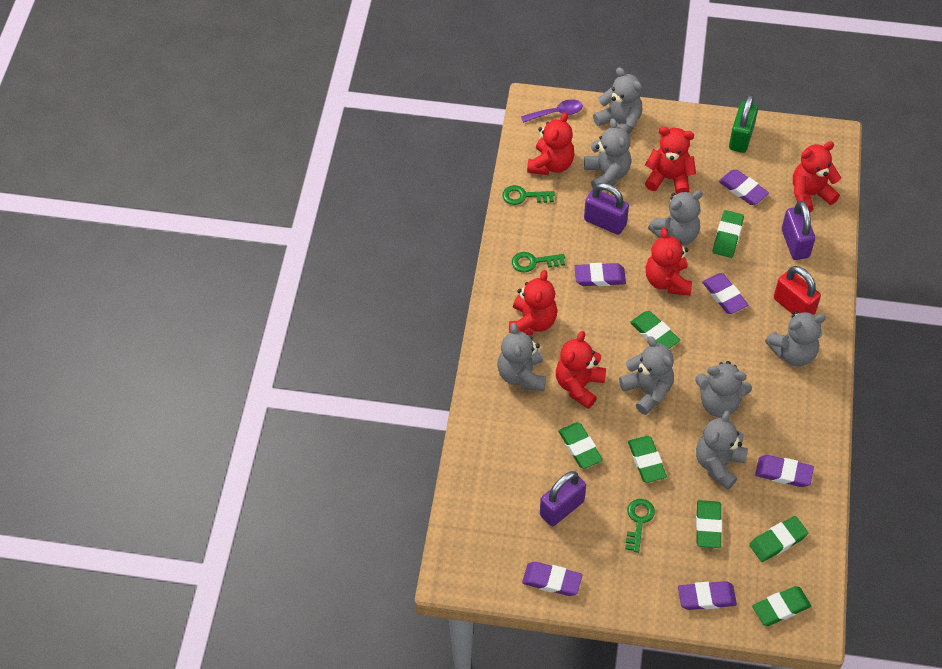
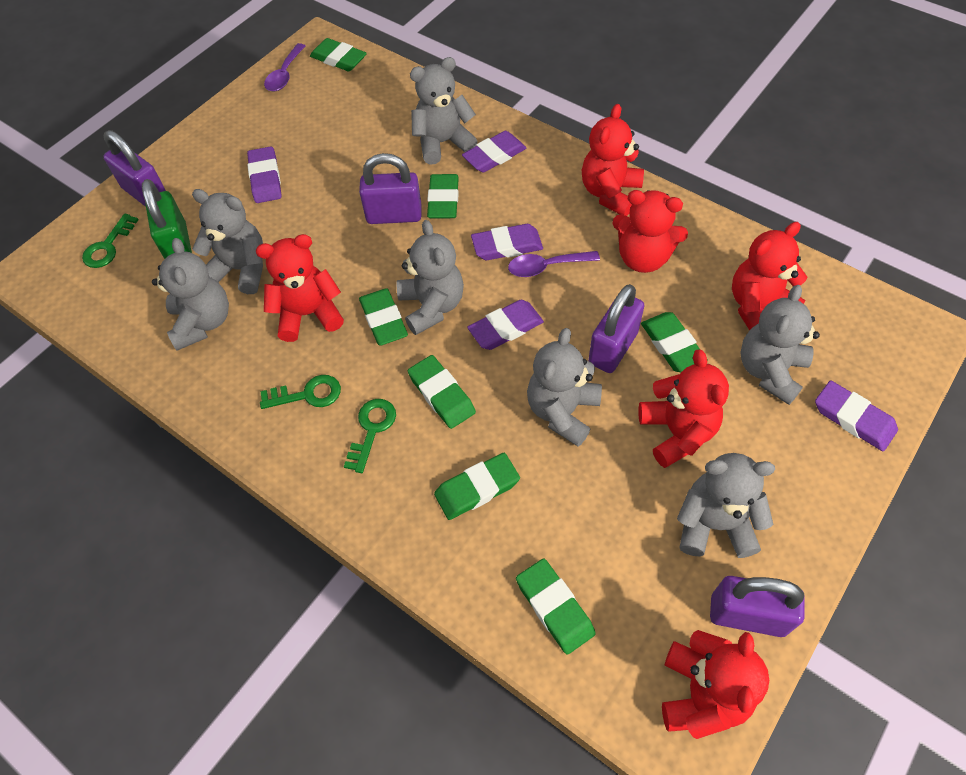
grey teddy bear: [498,323,546,391] [584,118,631,191] [593,67,643,135] [619,336,674,415] [648,190,703,246] [695,361,752,417] [696,410,748,490] [765,311,826,366] = 8 -> [152,238,229,351] [192,189,263,294] [397,220,464,335] [410,57,478,165] [527,328,602,447] [677,453,775,558] [740,285,820,405] = 7
purple eraser: [522,562,582,596] [574,263,626,286] [678,581,737,610] [702,273,748,314] [719,169,769,205] [755,455,814,487] = 6 -> [247,146,282,203] [462,131,526,173] [467,300,544,350] [471,224,543,260] [815,380,898,451] = 5
purple padlock: [540,471,586,526] [584,183,629,235] [782,201,815,260] = 3 -> [103,130,166,207] [359,153,422,224] [588,284,645,373] [710,576,805,637] = 4
purple spoon: [521,99,583,123] = 1 -> [264,43,305,91] [508,251,600,277] = 2
red padlock: [774,266,821,315] = 1 -> none = 0

